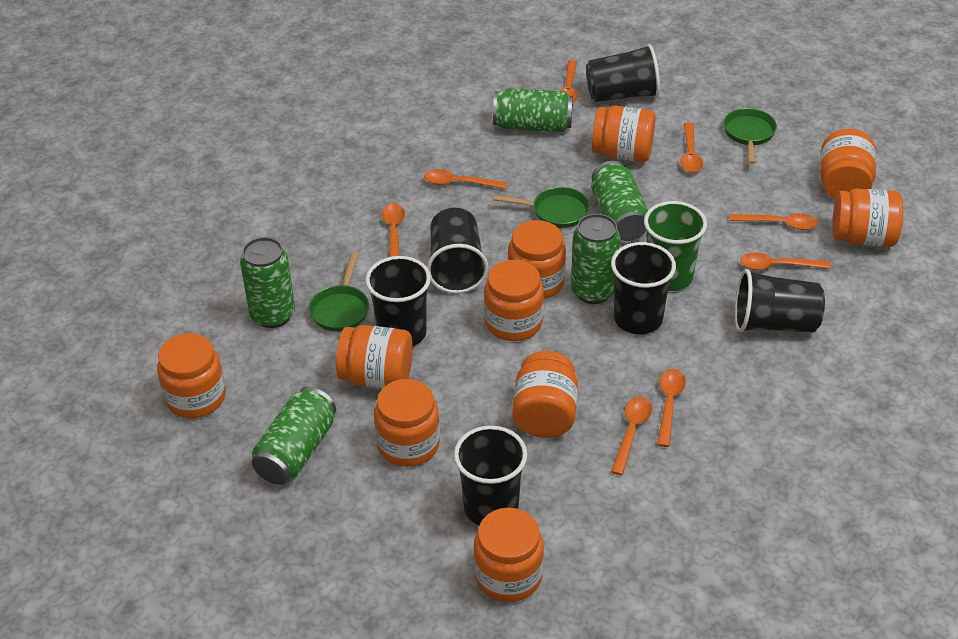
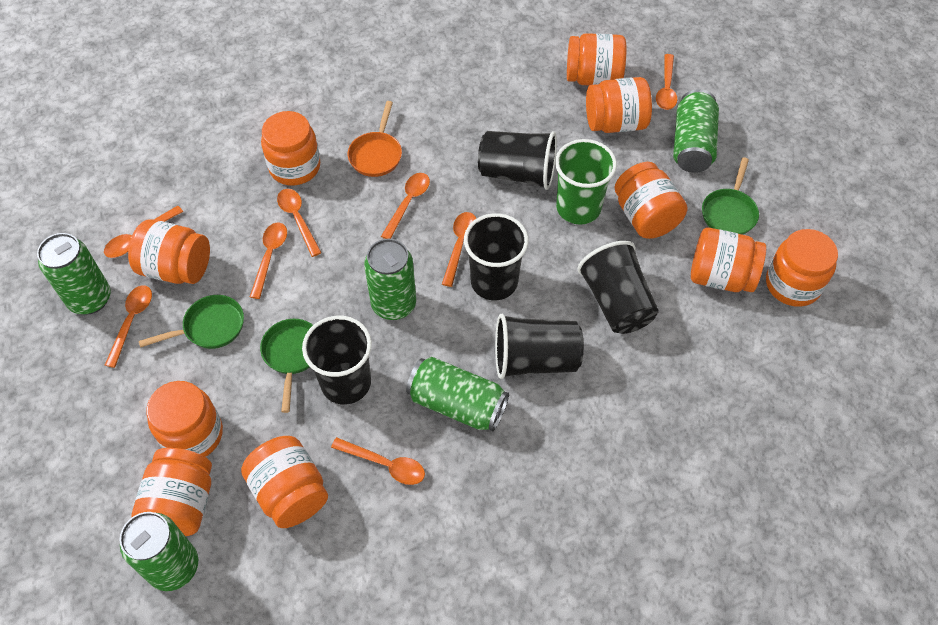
black cup: [366,256,431,346] [427,208,488,293] [454,426,527,525] [586,44,660,102] [611,242,676,334] [735,269,825,333] = 6 -> [302,316,372,404] [464,213,528,300] [478,131,557,190] [495,314,584,379] [577,241,658,334] = 5
orange pan: none = 0 -> [348,101,402,177] = 1

